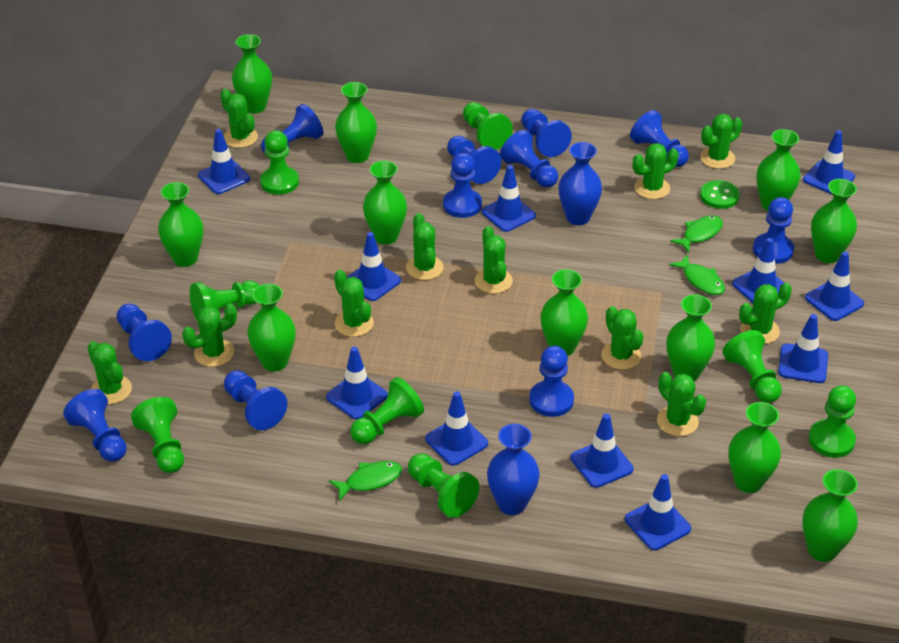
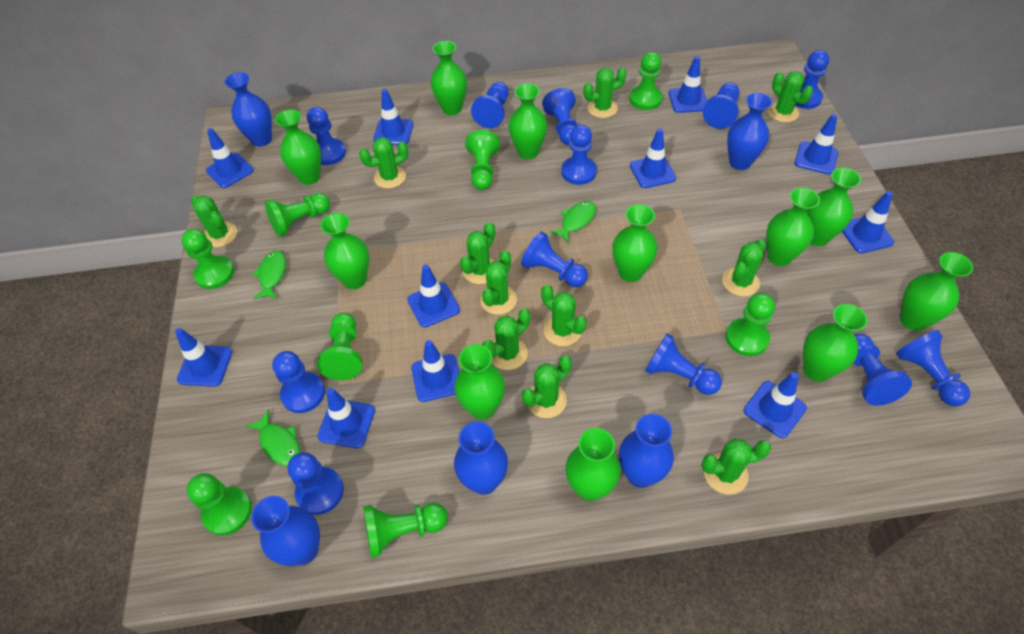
blue pawn: [63,389,127,462] [117,303,172,361] [224,370,287,430] [261,104,323,154] [443,153,482,218] [447,136,501,184] [500,130,558,188] [521,109,572,157] [529,346,574,417] [630,110,689,167] [753,197,794,264] = 11 -> [272,351,325,413] [288,452,344,515] [307,107,346,165] [471,82,509,128] [521,231,588,287] [542,88,577,145] [561,125,597,185] [645,333,722,395] [703,82,739,129] [795,50,829,109] [853,334,912,406] [896,330,970,406] = 12
blue vase: [487,424,540,515] [558,142,602,225] = 2 -> [225,72,272,147] [251,496,320,566] [454,422,508,495] [619,414,674,488] [727,93,772,170] = 5
green button: [700,180,740,209] = 1 -> none = 0

